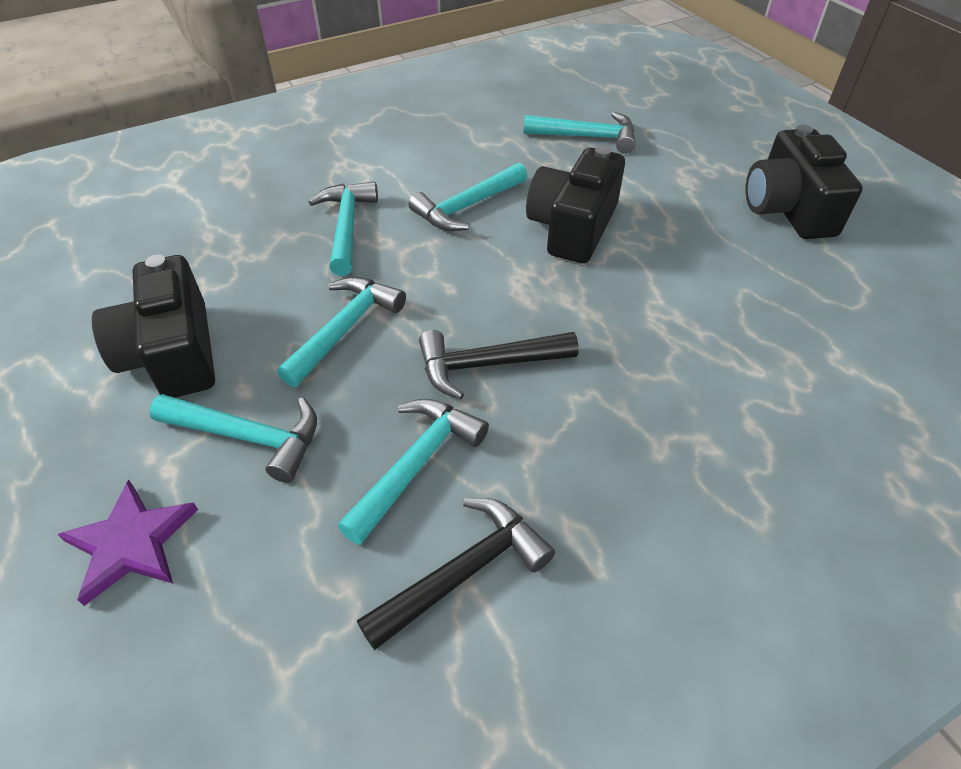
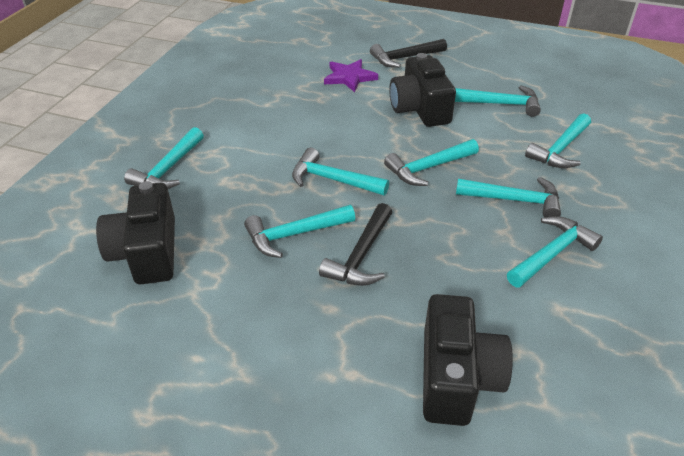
turquoise hammer: [149,394,317,483] [277,277,406,387] [309,182,378,276] [338,399,489,545] [408,163,528,231] [523,112,636,154] = 6 -> [124,127,204,189] [244,205,355,258] [292,148,389,195] [384,139,479,186] [455,85,541,117] [456,177,561,218] [507,216,603,288] [525,113,591,168] = 8

